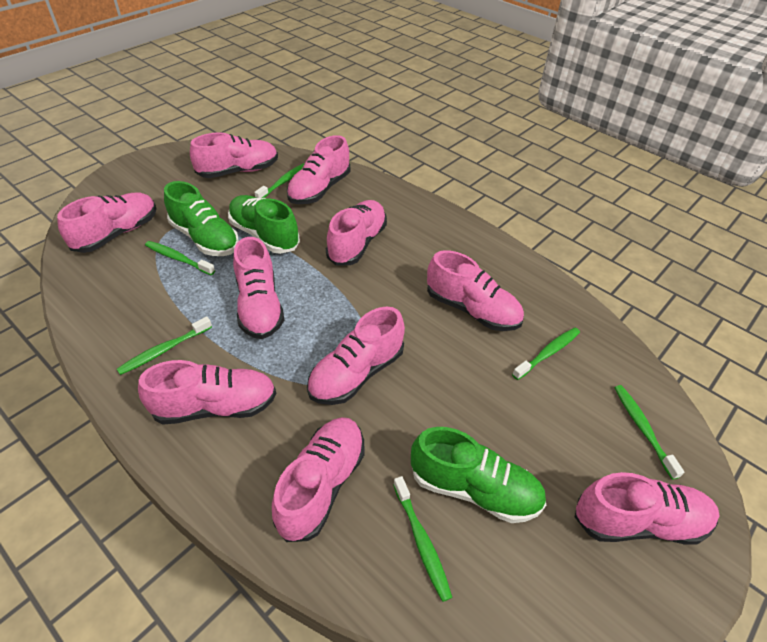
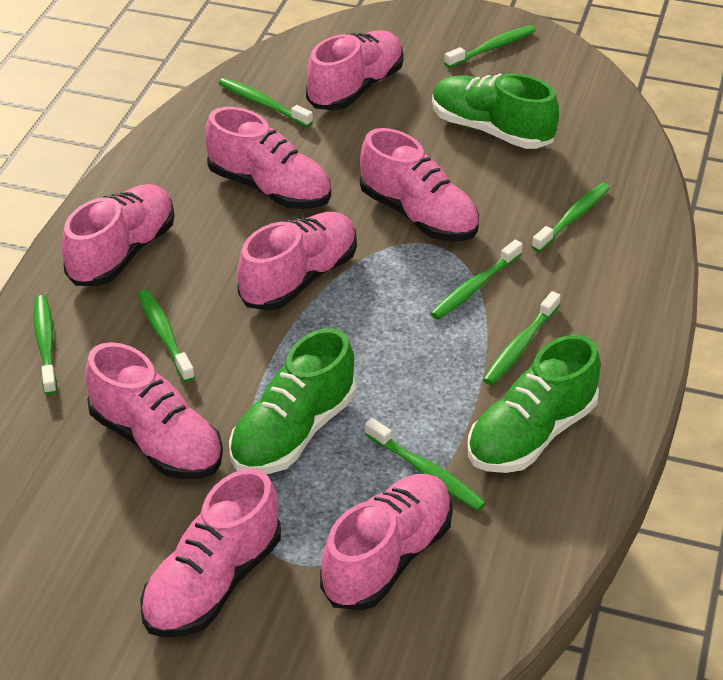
green toothbrush: [117,316,212,375] [145,241,215,275] [254,163,305,198] [393,476,453,602] [512,327,580,380] [614,385,684,480] = 6 -> [34,295,57,395] [138,289,195,382] [219,78,313,127] [365,418,486,511] [430,240,523,320] [444,25,536,68] [483,291,561,385] [531,183,610,252] = 8
pink shoe: [57,193,157,253] [138,360,276,425] [190,132,278,178] [233,237,284,339] [272,417,365,542] [287,135,350,204] [307,306,405,405] [326,200,387,266] [427,250,524,331] [575,472,720,545] = 10 -> [62,184,174,286] [85,342,223,479] [140,469,281,638] [205,107,331,209] [237,212,357,311] [306,30,404,110] [320,474,453,611] [360,128,479,241] = 8

